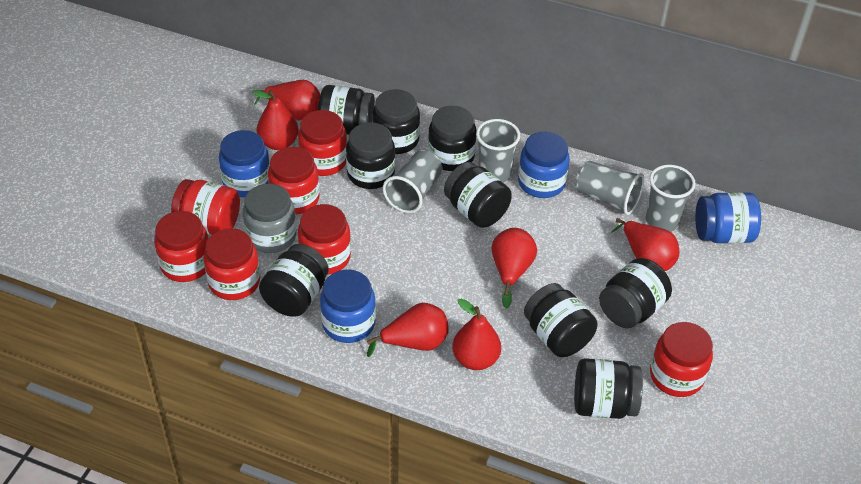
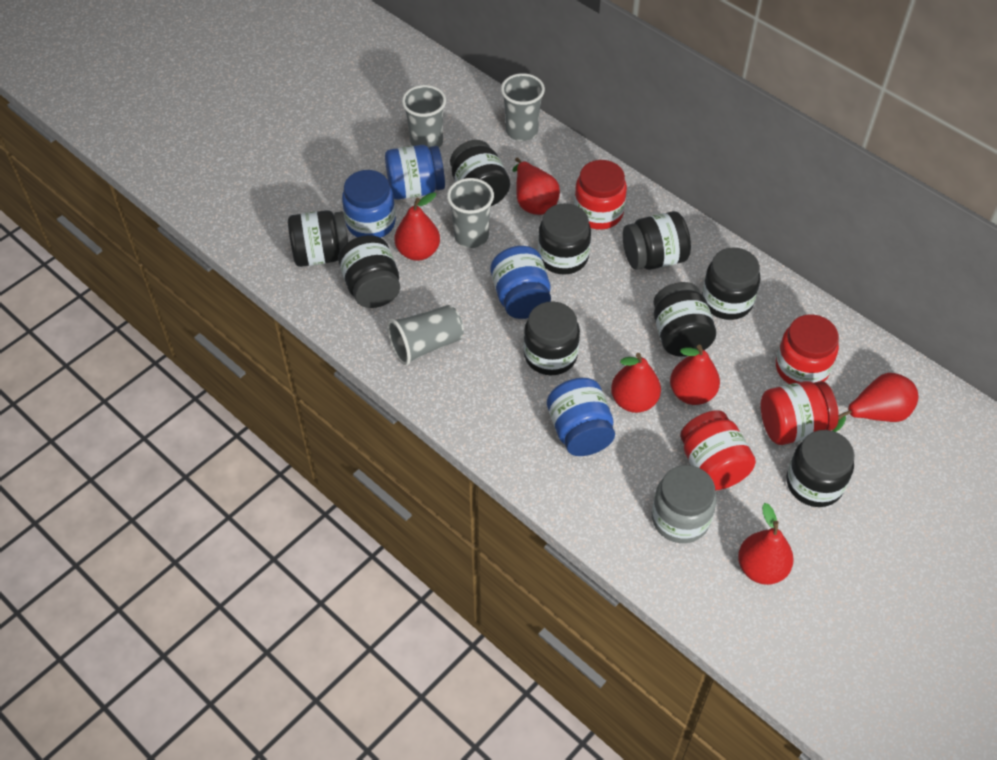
red jar: [154,211,208,282] [171,179,240,235] [204,228,260,300] [268,147,320,215] [298,110,347,176] [298,204,351,275] [650,322,713,397] = 7 -> [574,160,627,230] [680,410,756,490] [761,381,839,445] [776,314,839,384] = 4

